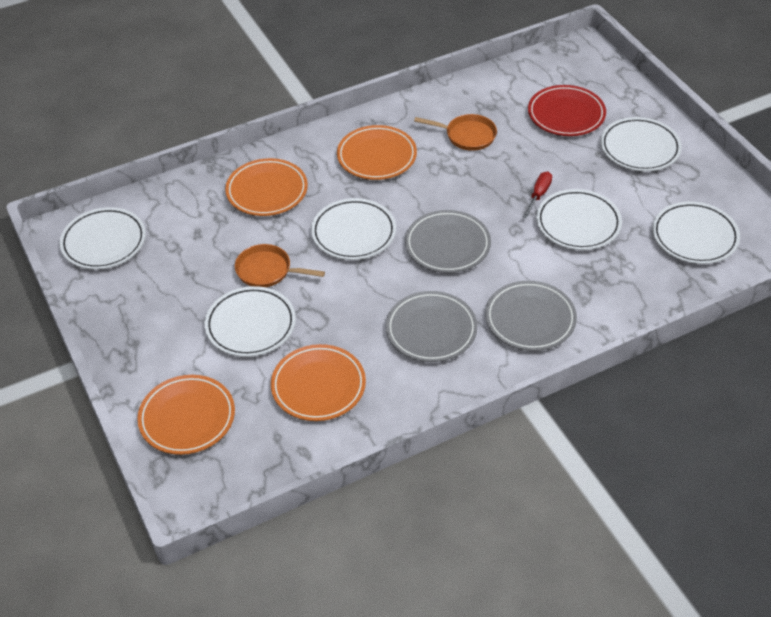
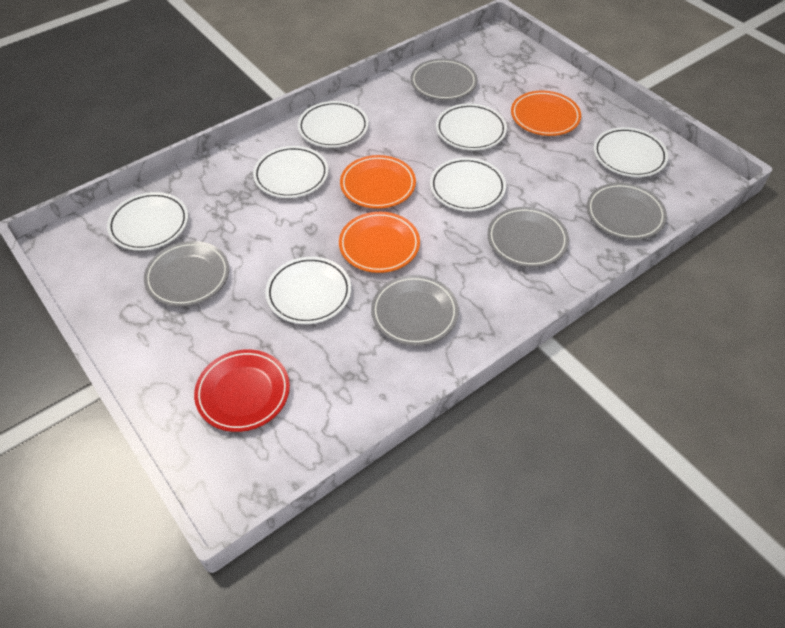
grey plate: [386,291,477,362] [405,210,491,273] [485,281,577,351] = 3 -> [144,241,229,307] [371,275,459,346] [411,59,477,100] [487,207,569,267] [587,183,667,240] = 5
orange pan: [235,244,325,287] [414,114,497,151] = 2 -> none = 0
orange plate: [137,375,235,455] [225,158,308,216] [271,344,366,421] [337,125,417,180] = 4 -> [339,212,420,273] [340,155,416,209] [511,91,581,136] = 3
red screwdriver: [523,172,552,218] = 1 -> none = 0
white plate: [60,207,146,270] [205,286,296,357] [311,198,396,260] [536,189,622,250] [601,117,682,171] [652,201,740,264] = 6 -> [107,192,188,251] [253,146,328,198] [265,257,351,324] [298,101,368,148] [430,158,506,211] [436,103,507,150] [593,127,668,177] = 7

